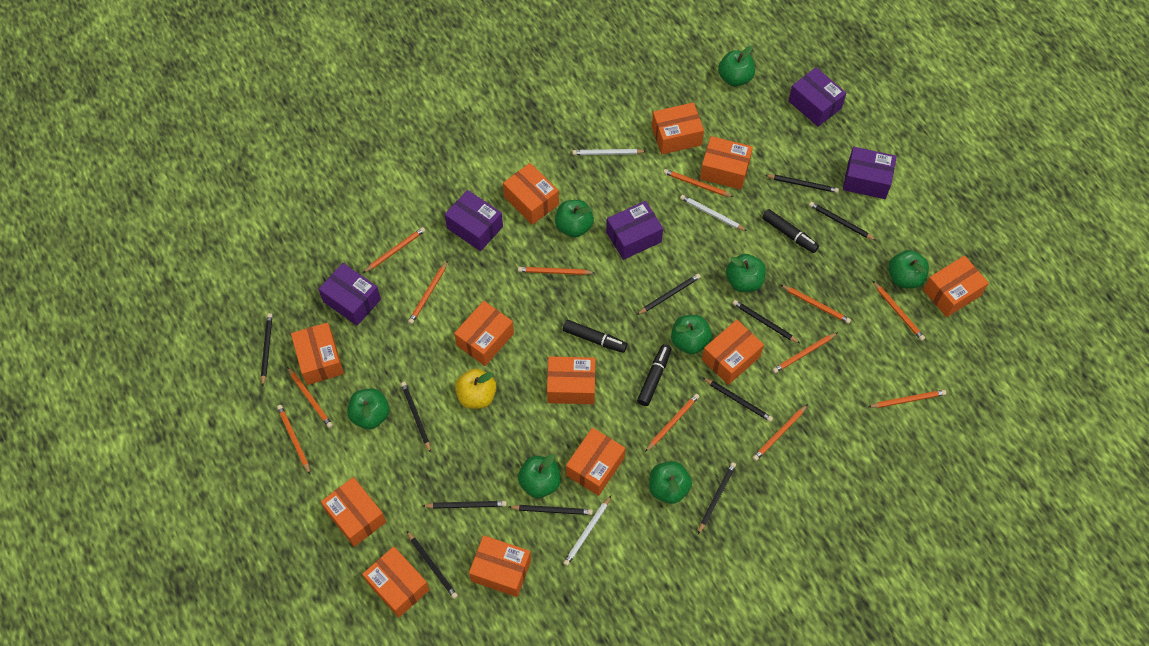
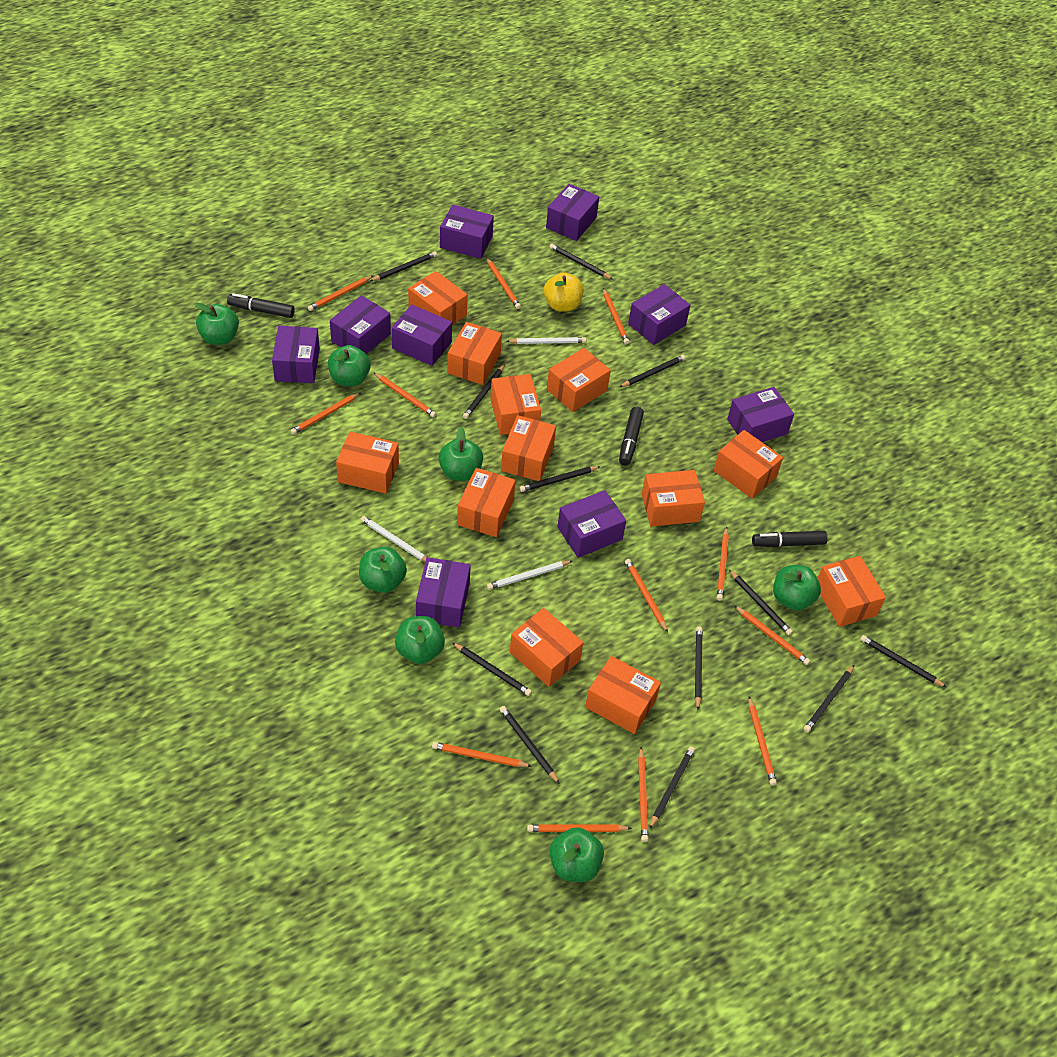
black pencil: [261,313,272,387] [401,382,431,453] [407,531,458,599] [423,501,507,509] [509,505,593,515] [637,274,701,315] [698,462,736,534] [702,377,773,422] [732,300,801,344] [765,175,839,193] [809,202,877,241] = 11 -> [370,251,437,281] [452,643,532,696] [463,364,505,419] [500,706,560,784] [520,466,601,492] [550,244,613,279] [620,355,686,387] [649,746,695,829] [695,626,703,710] [729,570,793,635] [804,665,854,732] [860,635,946,687] = 12
green apple: [347,389,389,429] [518,454,560,498] [555,200,594,237] [649,461,692,504] [671,315,712,354] [718,46,755,87] [726,254,766,292] [888,250,929,288] = 8 -> [195,303,239,345] [328,345,371,386] [359,547,407,593] [395,616,445,664] [438,427,483,481] [549,827,604,882] [773,565,821,610] = 7
purple box: [318,263,381,326] [445,190,503,251] [606,201,663,260] [788,67,846,127] [843,147,897,199] = 5 -> [272,326,320,383] [330,295,391,354] [392,304,452,366] [416,557,471,627] [440,205,494,259] [546,184,599,241] [557,490,626,558] [628,284,690,345] [727,387,794,442] = 9

